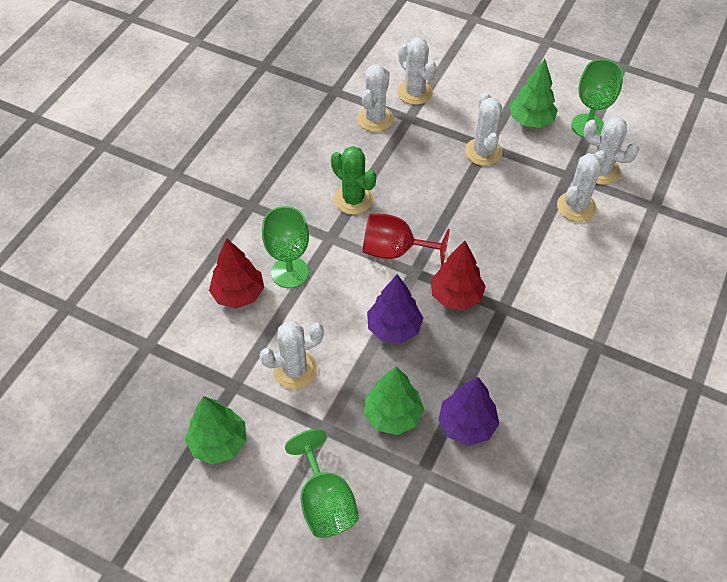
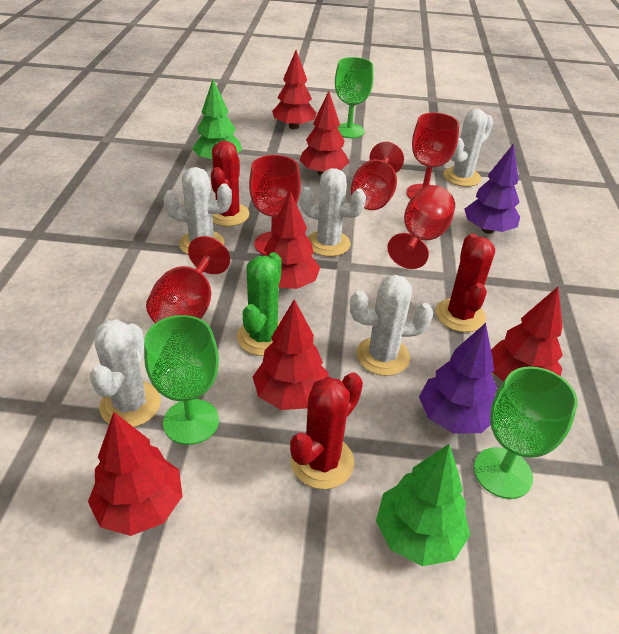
green tree: [185,396,247,465] [364,367,424,435] [510,59,558,128] = 3 -> [192,79,242,159] [376,444,470,566] = 2
red cactus: none = 0 -> [211,141,249,227] [290,372,363,489] [436,233,495,332] = 3
red goblet: [363,214,450,265] = 1 -> [146,236,230,323] [249,155,301,256] [351,142,404,210] [387,185,455,269] [406,113,459,199] = 5
red tree: [209,239,264,309] [431,241,486,310] = 2 -> [88,412,183,536] [253,299,329,410] [264,191,320,289] [272,50,316,129] [299,91,349,176] [491,287,563,382] = 6
white cactus: [260,321,324,389] [357,64,394,132] [397,37,436,105] [465,92,502,166] [557,150,606,222] [583,117,639,185] = 6 -> [90,319,161,427] [163,167,232,254] [300,168,366,257] [350,275,433,376] [444,109,493,187] = 5

